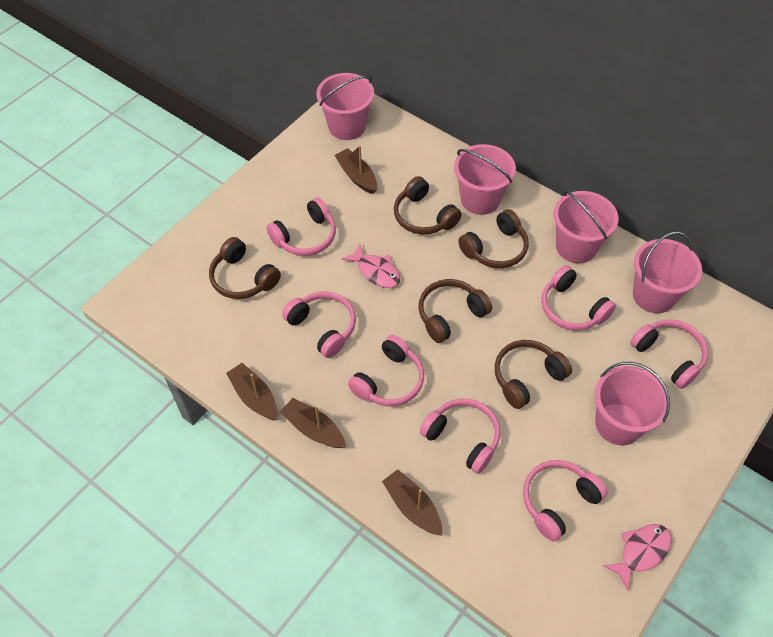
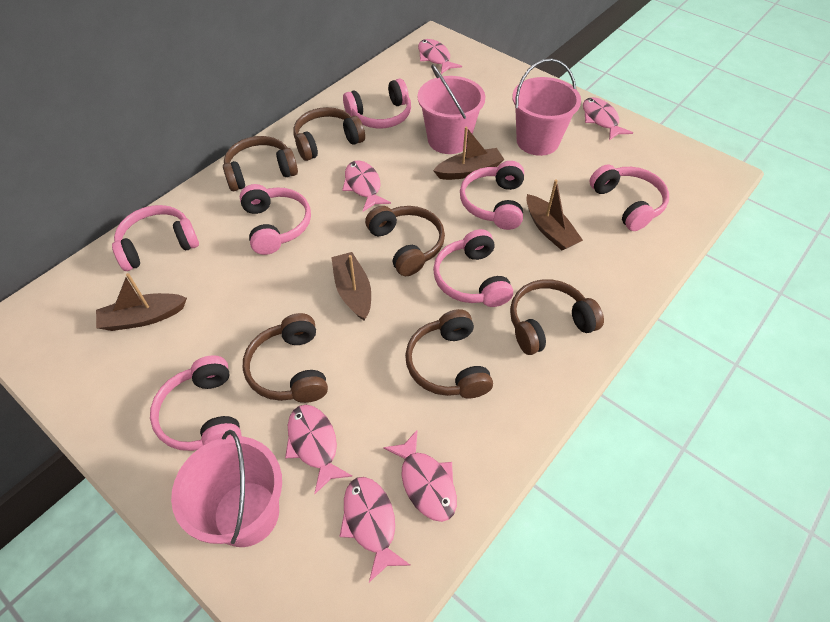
brown headphones: [209,237,281,299] [394,176,462,234] [419,279,492,343] [458,209,529,268] [495,340,572,409] = 5 -> [223,136,298,191] [243,313,328,403] [293,107,365,161] [365,206,445,276] [405,309,493,398] [510,279,604,355] = 6
pink bucket: [316,73,374,140] [454,144,516,215] [554,190,618,263] [595,362,670,445] [633,231,702,313] = 5 -> [171,430,282,547] [418,64,485,154] [512,58,581,156] = 3
pink fish: [342,244,400,288] [603,524,672,591] = 2 -> [285,405,353,494] [339,477,411,582] [342,160,391,212] [383,429,457,522] [418,39,462,74] [583,97,633,140] = 6

